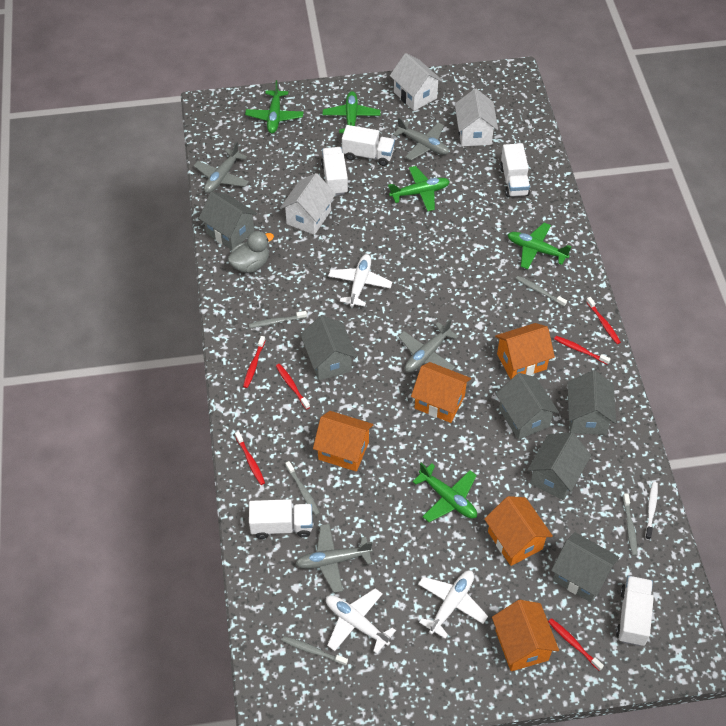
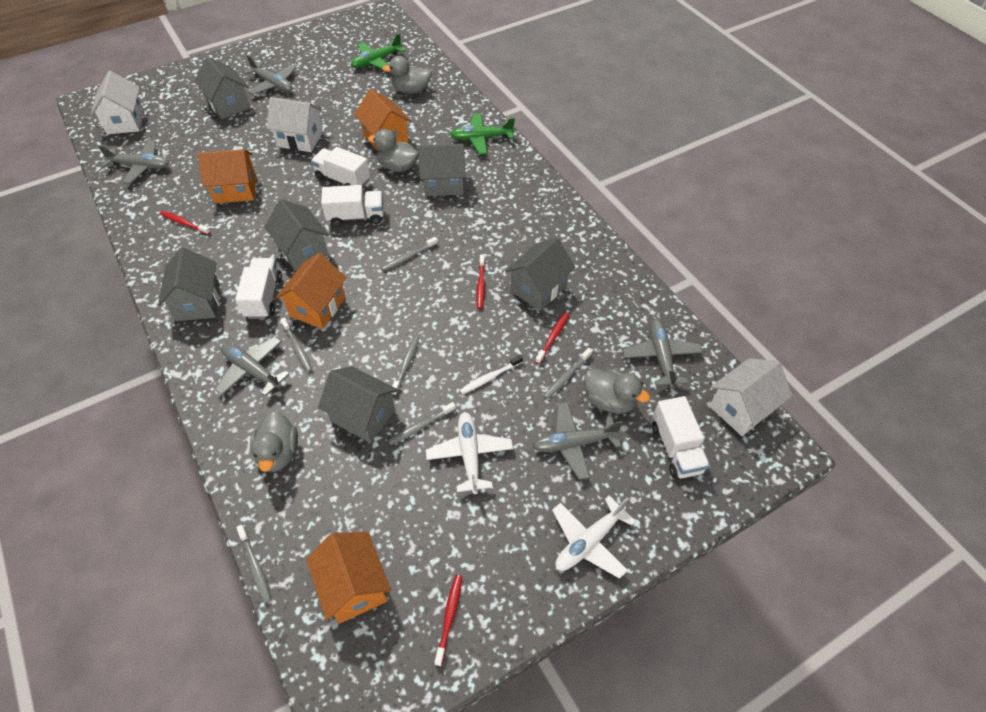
green plane: [245,80,303,133] [323,91,380,133] [388,166,450,212] [413,463,477,522] [507,223,571,269] = 5 -> [351,33,405,70] [450,113,515,154] = 2
grey duck: [228,231,274,273] = 1 -> [250,411,298,472] [368,129,419,172] [382,56,432,94] [584,368,650,414] = 4
grey plane: [194,142,249,193] [295,524,373,593] [393,117,449,160] [398,319,459,373] = 4 -> [98,140,169,184] [215,337,289,396] [243,55,296,95] [532,402,623,480] [623,319,703,389] = 5
grey toothbrush: [249,311,307,328] [282,636,348,666] [286,461,320,515] [516,276,567,307] [623,493,638,556] = 5 -> [236,525,271,603] [280,317,313,372] [382,237,438,271] [388,402,456,445] [392,336,419,395] [543,348,593,399] = 6
orange house: [313,411,373,472] [411,362,471,423] [484,496,553,566] [492,600,559,671] [495,323,555,379] = 5 -> [197,149,256,203] [276,253,347,329] [306,532,391,624] [354,89,411,151] = 4
red toothbrush: [235,431,265,485] [243,336,265,388] [276,364,310,410] [548,618,604,671] [554,336,611,365] [586,297,621,344] = 6 -> [160,211,211,235] [434,575,462,666] [476,254,485,309] [535,312,570,364] = 4
white plane: [326,588,396,654] [328,254,392,307] [418,570,488,639] = 3 -> [426,412,513,494] [552,496,636,579] = 2
white truck: [249,499,313,539] [321,147,349,195] [342,125,395,166] [500,143,530,197] [616,576,654,646] = 5 -> [235,258,282,319] [311,147,370,187] [321,185,384,227] [652,396,710,479] = 4

